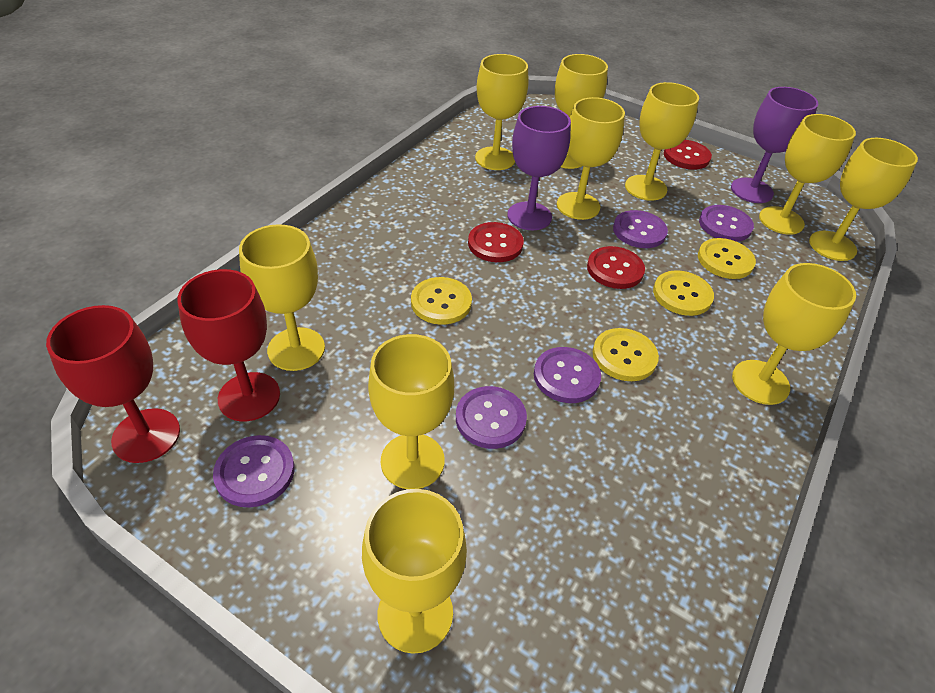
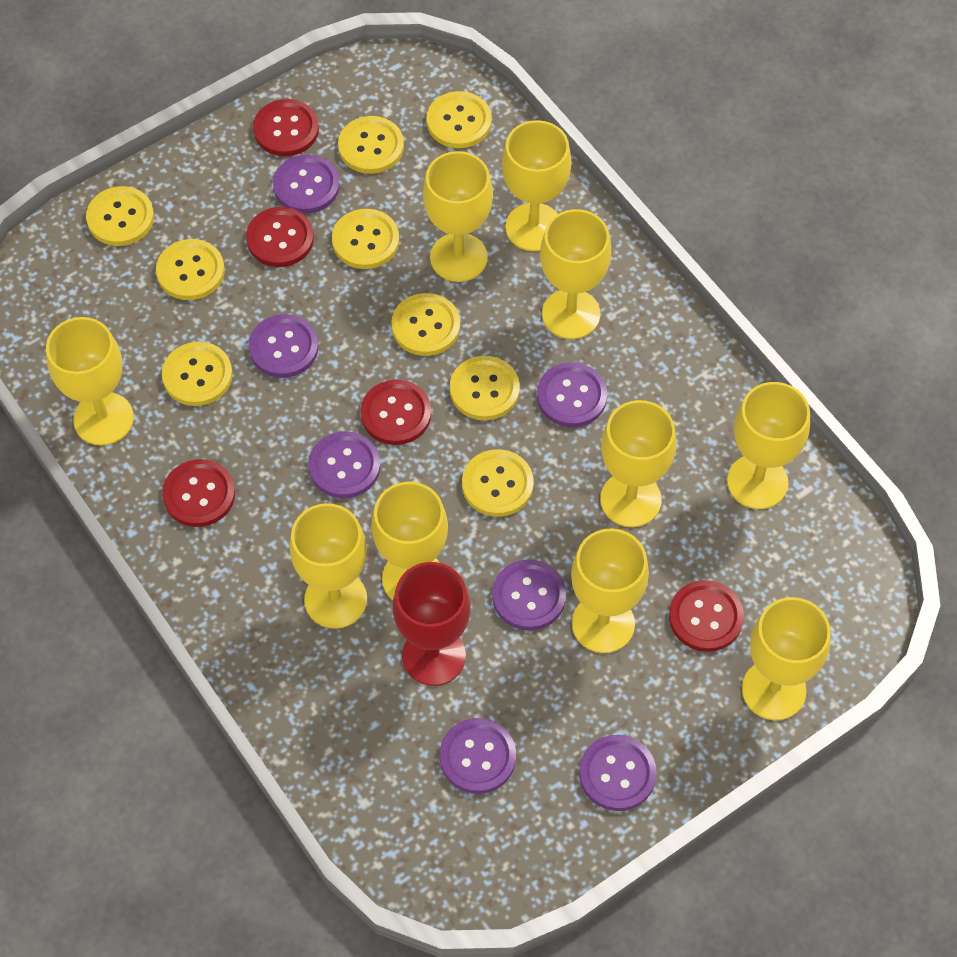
purple button: [213,435,294,507] [456,386,527,449] [534,347,601,403] [613,210,668,248] [699,205,754,242] = 5 -> [249,314,318,378] [273,155,340,214] [309,431,380,498] [439,718,516,794] [492,559,566,630] [537,362,607,427] [579,735,657,811] = 7
purple goblet: [507,106,571,230] [731,87,818,203] = 2 -> none = 0
red button: [468,222,524,262] [587,246,645,289] [664,140,712,170] = 3 -> [162,459,235,527] [246,207,314,267] [253,99,319,156] [361,379,431,445] [669,580,744,652] = 5
red goblet: [46,305,180,463] [177,269,280,421] = 2 -> [392,562,471,686] = 1
yellow button: [411,277,472,325] [593,328,659,381] [653,270,714,316] [698,238,756,279] = 4 -> [86,186,154,246] [156,239,225,300] [162,342,233,406] [332,209,399,269] [338,116,404,174] [391,293,460,356] [427,91,492,148] [450,356,520,420] [462,449,534,517] = 9

